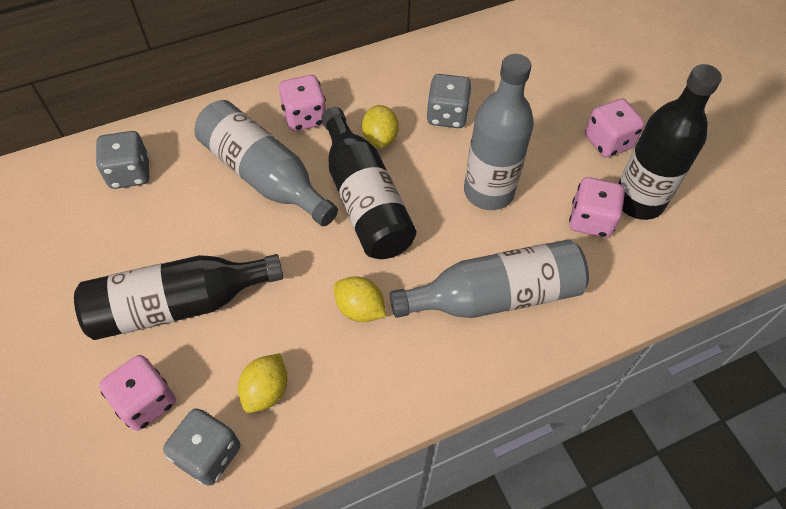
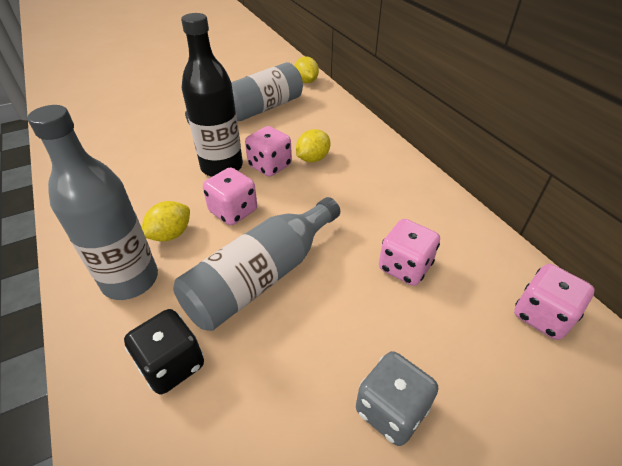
black bottle: [74,254,284,340] [321,107,416,259] [618,64,722,220] = 3 -> [181,13,243,177] = 1
black dice: none = 0 -> [124,309,204,394] = 1
grey dice: [96,131,149,189] [163,408,240,486] [427,74,472,128] = 3 -> [356,351,438,446] = 1

